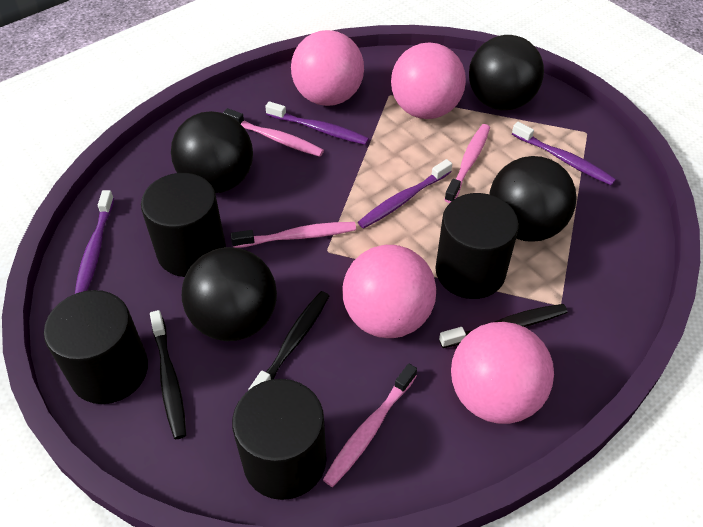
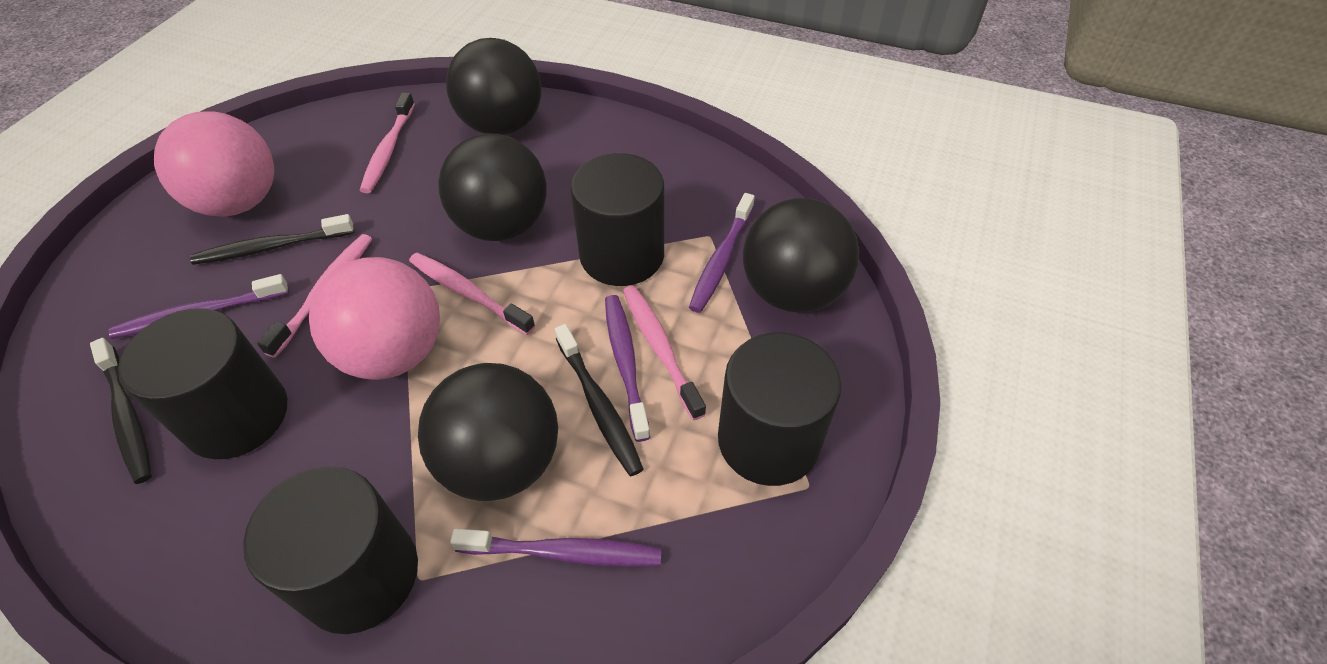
pink ball: [291,30,364,106] [343,245,436,338] [391,42,466,119] [451,322,554,424] = 4 -> [154,111,274,217] [309,257,440,380] = 2

